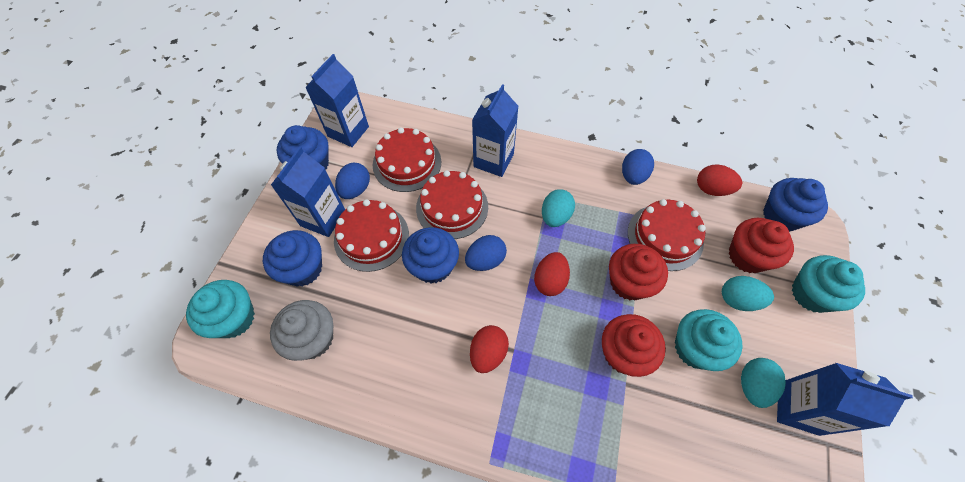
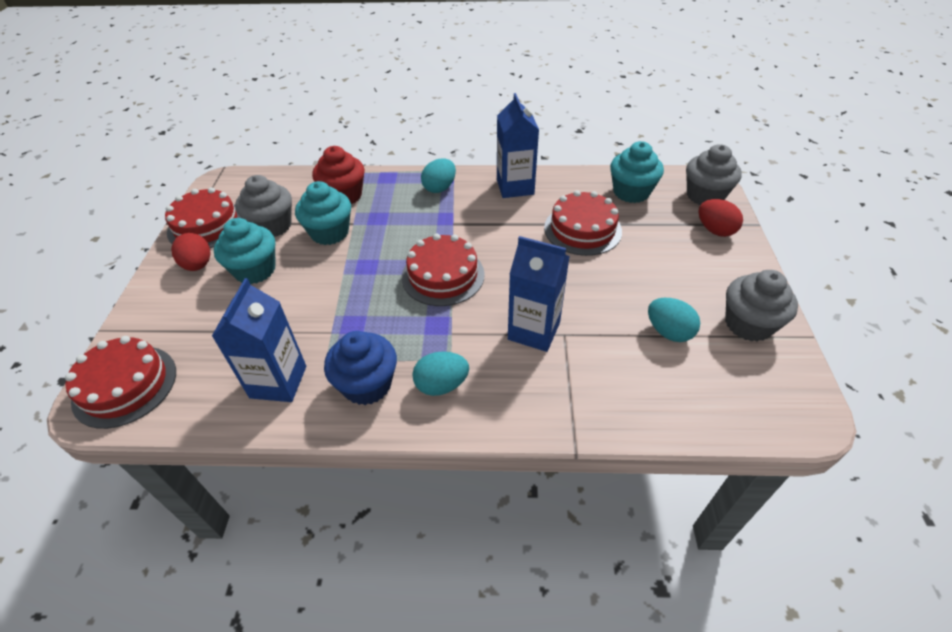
blue carton: [271,147,345,237] [305,54,369,147] [472,84,519,177] [777,363,913,436] = 4 -> [212,278,306,402] [497,93,539,198] [508,236,570,352] = 3
blue cupcake: [263,230,322,287] [277,125,329,170] [402,227,459,284] [763,178,828,232] = 4 -> [324,331,397,405] = 1
blue egg: [335,163,370,199] [465,235,507,271] [622,149,654,185] = 3 -> none = 0
grey cupcake: [270,300,333,361] = 1 -> [235,175,292,237] [686,144,742,205] [725,270,798,342] = 3
red cupcake: [602,314,666,377] [609,244,668,301] [729,218,794,273] = 3 -> [312,146,365,205] = 1
red egg: [470,325,509,373] [534,252,570,296] [697,165,742,196] = 3 -> [171,233,211,271] [699,199,743,237] = 2

